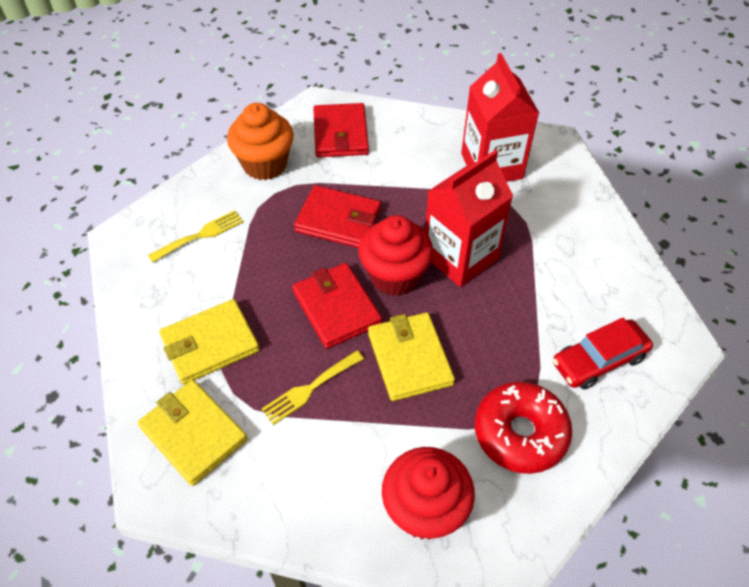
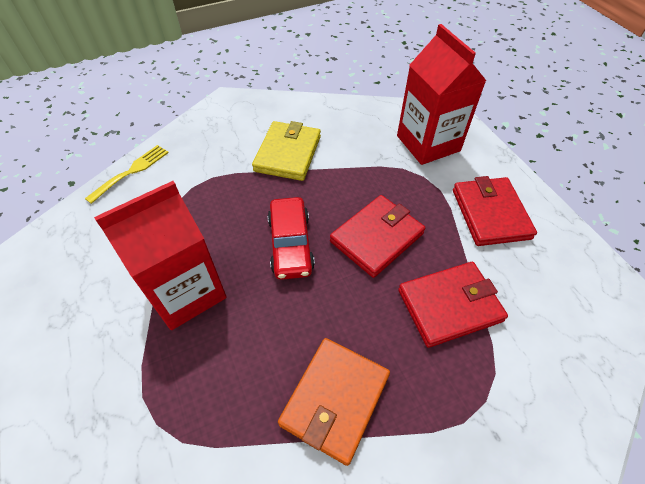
orange cupcake: [227,103,294,180] = 1 -> none = 0
orange wallet: none = 0 -> [278,338,390,466] = 1
red cupcake: [359,215,433,296] [382,447,475,540] = 2 -> none = 0
red donut: [475,382,572,474] = 1 -> none = 0
yellow fork: [148,210,244,263] [262,350,364,425] = 2 -> [85,145,169,204] = 1
yellow wallet: [138,380,248,486] [159,299,260,384] [368,312,455,401] = 3 -> [252,121,321,181] = 1

